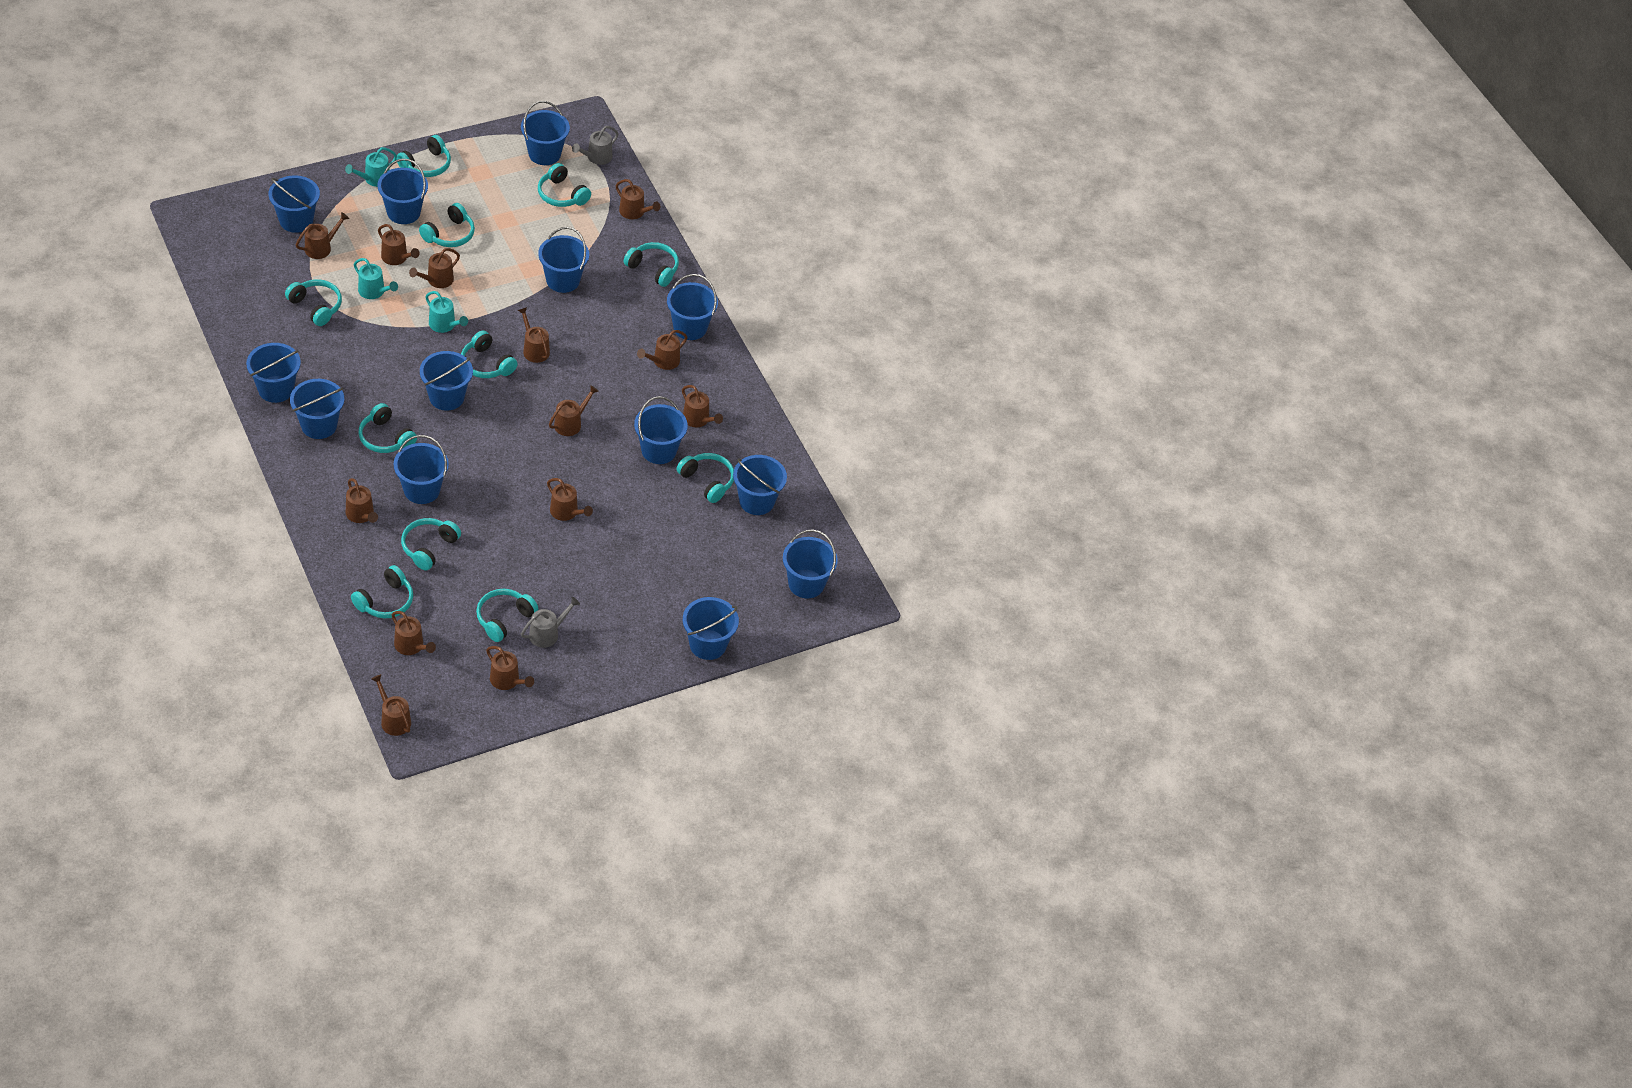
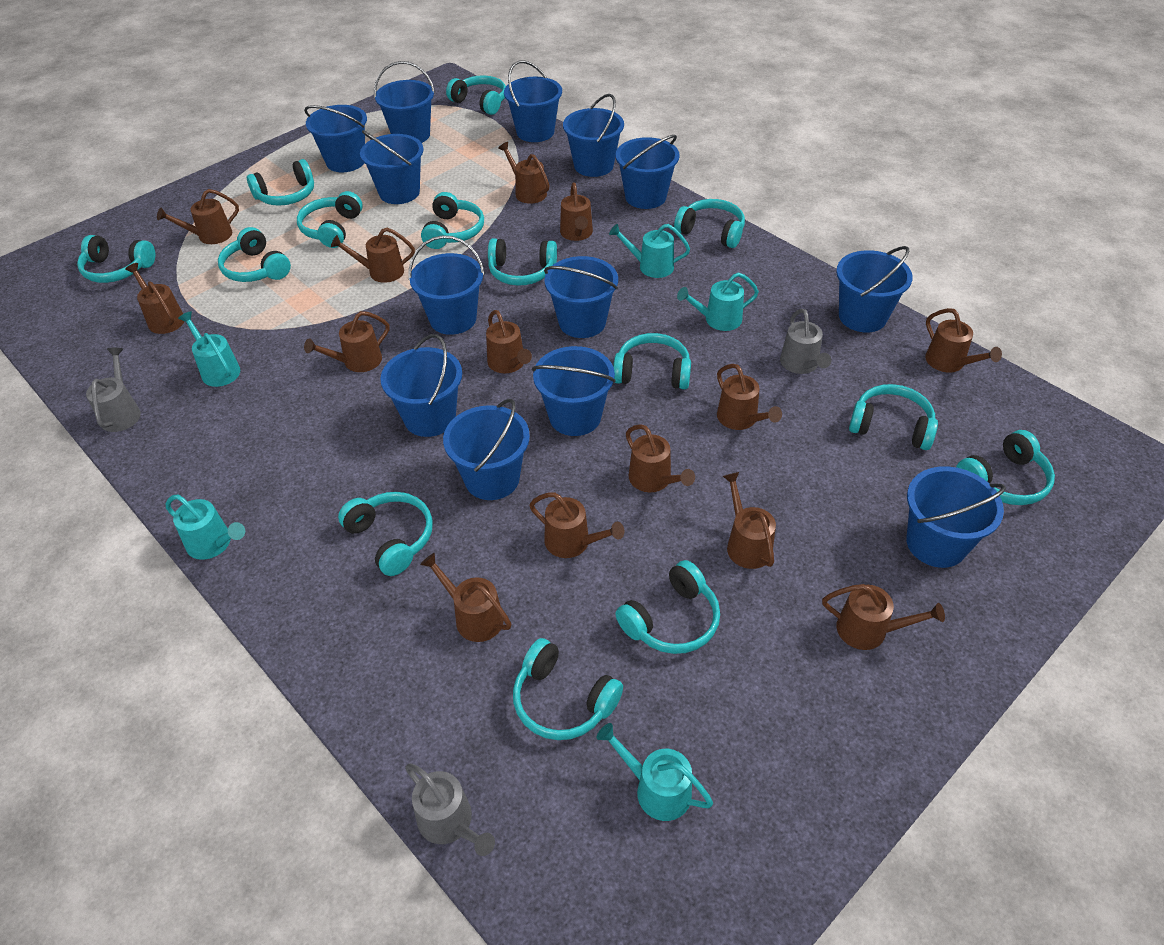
brown watering can: [296,212,349,259] [346,478,378,523] [371,674,411,736] [378,224,420,265] [392,611,436,655] [409,248,460,288] [486,646,534,690] [518,307,550,363] [547,478,593,521] [549,385,599,436] [616,179,660,219] [637,330,688,370] [682,385,723,427] = 13 -> [125,263,185,334] [157,189,239,244] [304,311,389,372] [331,228,415,283] [420,553,511,642] [486,310,532,373] [498,142,550,204] [529,492,624,558] [560,182,593,241] [626,424,695,492] [717,364,782,430] [723,472,776,569] [822,584,945,650] [925,308,1002,372] = 14
grey watering can: [521,597,580,648] [572,126,619,165] = 2 -> [86,348,141,432] [405,763,495,856] [780,309,832,374] = 3
turquoise headphones: [285,279,342,326] [351,565,413,618] [359,403,417,453] [396,135,451,177] [401,518,461,571] [419,203,475,247] [461,330,518,378] [476,589,538,642] [538,163,591,207] [624,242,679,287] [676,453,734,503] = 11 -> [77,235,155,283] [218,227,291,282] [247,159,314,206] [297,191,363,248] [338,492,433,576] [421,192,484,249] [446,75,506,115] [488,238,557,286] [513,638,623,740] [613,333,691,389] [615,560,720,654] [674,199,745,248] [849,384,938,450] [956,430,1055,505] = 14
turquoise watering can: [345,147,397,187] [353,258,398,299] [425,291,468,333] = 3 -> [166,495,245,560] [178,311,240,387] [597,723,713,821] [609,224,690,278] [677,272,759,331] = 5

